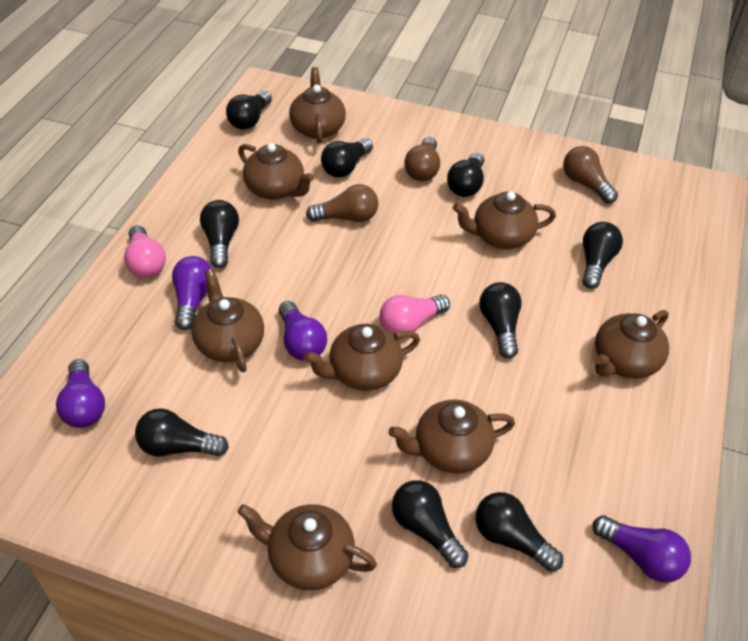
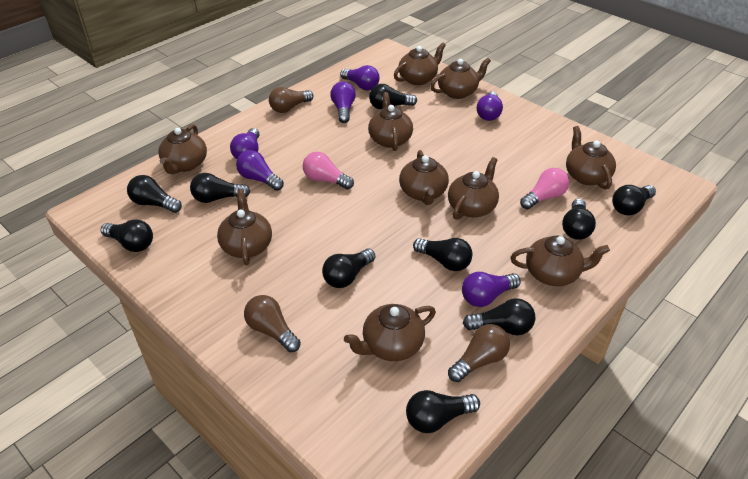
black light bulb: [135,408,229,457] [200,200,239,268] [226,91,272,129] [321,138,373,177] [392,480,468,568] [447,152,484,197] [475,492,563,572] [479,282,522,358] [582,222,623,289] = 9 -> [101,219,153,252] [127,175,182,213] [190,173,250,203] [322,248,375,288] [369,84,417,110] [406,390,480,433] [413,238,473,271] [463,298,535,335] [562,199,596,240] [612,185,656,215] = 10
brown teapot: [191,269,264,372] [237,504,377,590] [238,143,314,200] [289,67,346,143] [303,324,420,391] [388,399,515,474] [453,192,556,249] [595,310,669,379] = 8 -> [158,124,207,174] [217,189,272,265] [344,304,436,361] [368,92,413,151] [394,42,446,85] [399,150,449,205] [430,58,491,99] [448,157,499,220] [510,236,610,286] [566,126,616,190] = 10
purple light bulb: [56,359,105,428] [172,256,212,330] [279,301,327,361] [593,515,691,583] = 4 -> [230,128,260,159] [236,150,284,191] [330,81,356,123] [340,65,380,90] [462,272,521,307] [477,91,503,121] = 6

